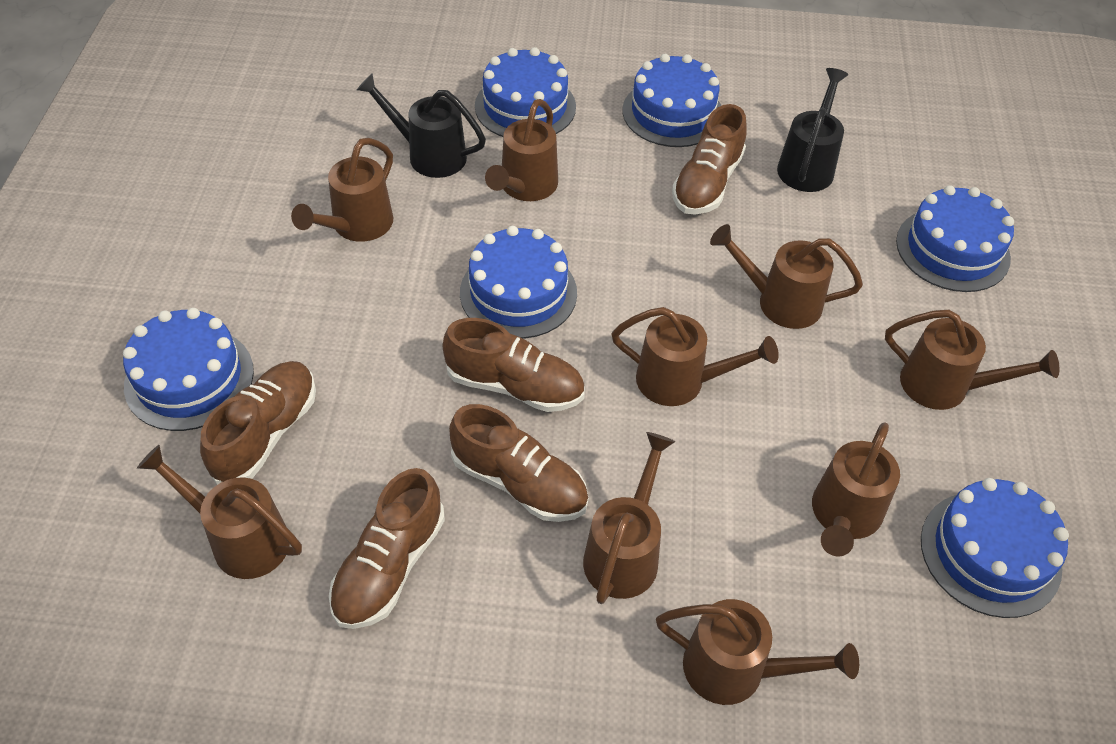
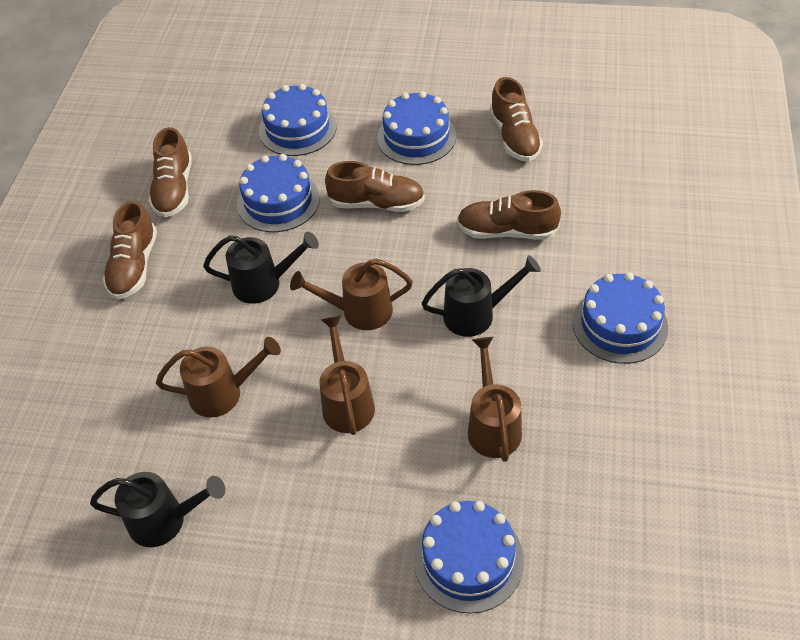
black watering can: [357,74,486,178] [777,68,848,192] = 2 -> [90,472,225,547] [203,231,319,304] [422,255,541,337] = 3
blue cake: [123,308,254,431] [460,226,577,339] [475,47,576,137] [623,54,721,147] [896,185,1014,292] [921,478,1069,618] = 6 -> [237,154,320,232] [259,84,337,156] [377,91,456,165] [413,501,524,614] [572,272,668,364] = 5
brown watering can: [137,445,302,579] [291,138,393,242] [485,99,558,201] [583,432,675,604] [612,307,779,406] [656,599,859,705] [710,224,863,329] [812,422,900,557] [885,310,1059,410] = 9 -> [156,337,281,418] [290,258,413,330] [319,316,375,435] [468,337,522,462] = 4

